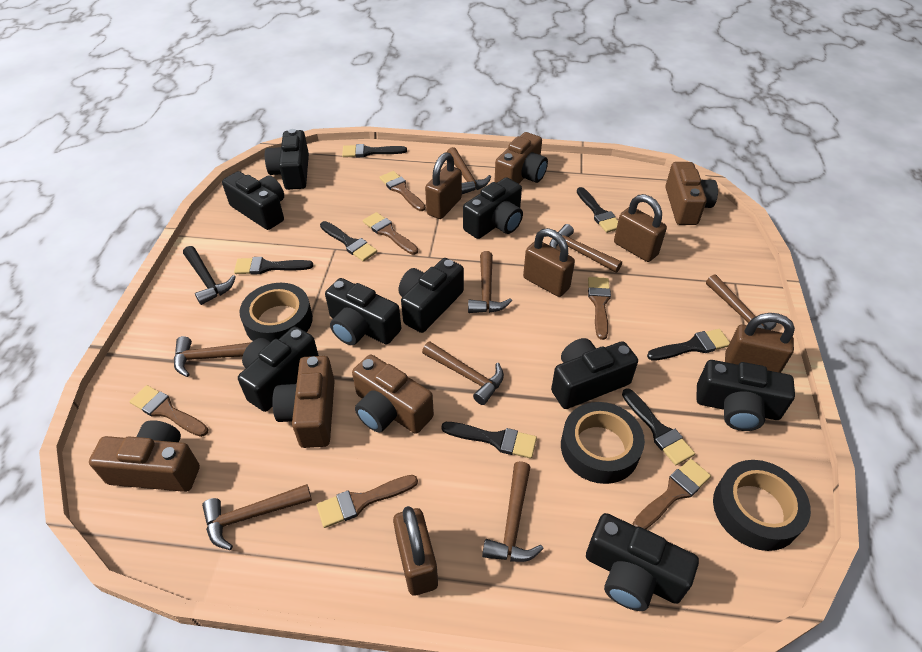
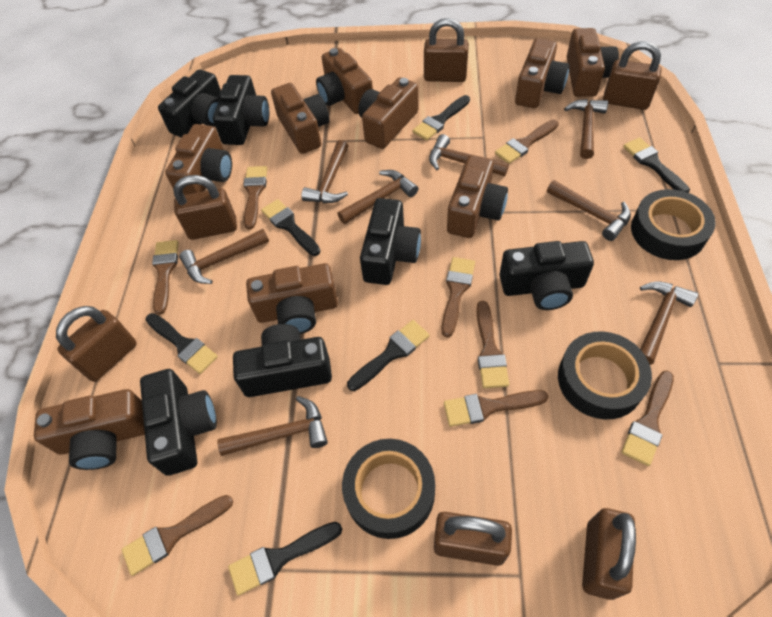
black brush: [234,257,313,275] [320,221,377,262] [342,144,407,157] [441,422,537,459] [577,187,618,233] [622,388,695,465] [647,329,730,361] = 7 -> [145,313,218,374] [228,522,342,596] [261,199,320,256] [347,320,430,391] [412,95,470,141] [623,137,690,193] = 6
black camera: [222,171,284,230] [238,326,319,412] [265,129,309,190] [325,278,401,345] [399,258,464,333] [463,177,523,239] [551,338,638,409] [586,513,699,611] [696,360,795,431] = 9 -> [140,369,217,476] [158,69,221,138] [213,75,269,145] [233,324,332,397] [360,198,421,285] [499,241,594,310] = 6
black hammer: [183,246,236,305] = 1 -> none = 0
brown brush: [130,385,208,437] [317,475,418,528] [363,212,418,255] [379,171,426,211] [588,277,611,340] [633,459,711,529] = 6 -> [122,495,233,576] [152,240,179,315] [244,166,267,230] [442,257,475,337] [444,390,548,427] [476,301,509,388] [495,120,559,164] [621,370,674,466] = 8
brown camera: [89,420,200,492] [272,356,335,448] [352,355,434,434] [494,132,548,184] [665,162,718,225] = 5 -> [34,389,145,470] [165,124,232,195] [246,263,338,334] [271,83,330,154] [316,48,373,114] [358,77,418,149] [447,155,508,238] [515,38,570,108] [567,28,619,97] = 9
brown padlock: [393,506,438,596] [425,152,462,219] [523,228,575,297] [614,194,667,262] [725,313,795,373] = 5 -> [56,306,137,382] [173,175,237,240] [424,18,469,82] [434,512,512,566] [582,508,636,600] [603,41,662,110] = 6

